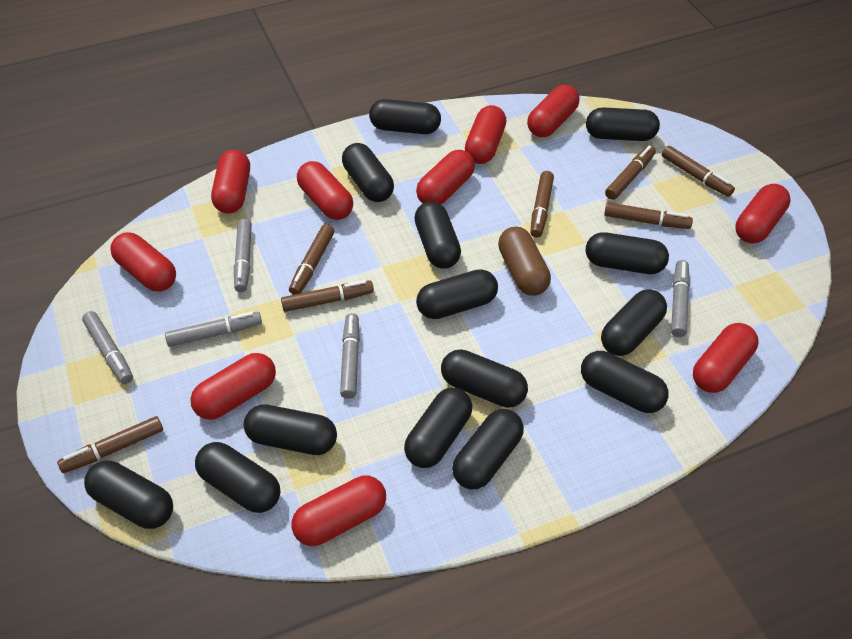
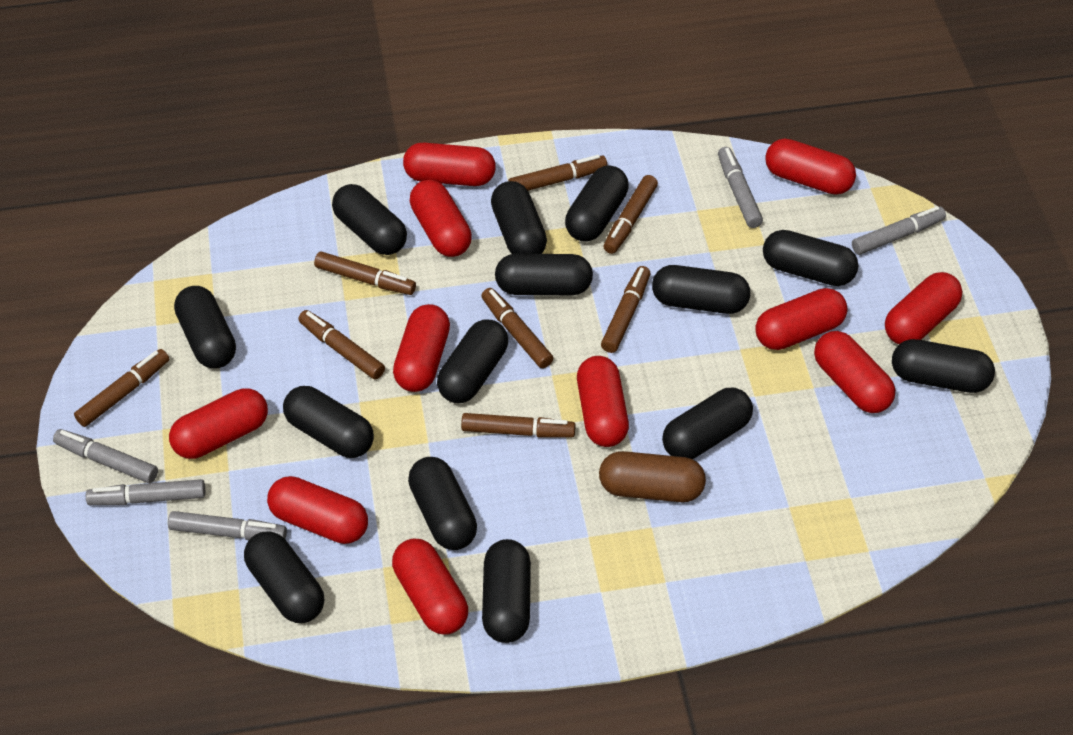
brown marker: [57,416,163,473] [281,280,374,312] [289,224,334,295] [530,171,554,238] [604,202,693,229] [605,146,656,200] [662,146,735,197] = 7 -> [74,349,169,427] [298,310,385,380] [314,251,416,295] [461,413,576,438] [481,288,553,368] [509,155,607,191] [601,266,651,353] [603,175,658,254] = 8
red capsule: [110,232,176,292] [190,353,276,420] [211,150,250,213] [292,476,386,546] [297,161,353,220] [416,150,475,204] [465,105,506,164] [527,85,579,137] [693,323,758,393] [735,184,791,244] = 10 -> [169,388,268,459] [267,476,368,544] [392,538,468,635] [393,304,450,392] [403,143,496,186] [410,180,472,257] [577,356,629,447] [755,288,848,350] [765,139,856,195] [814,331,895,413] [885,272,962,344] = 11

